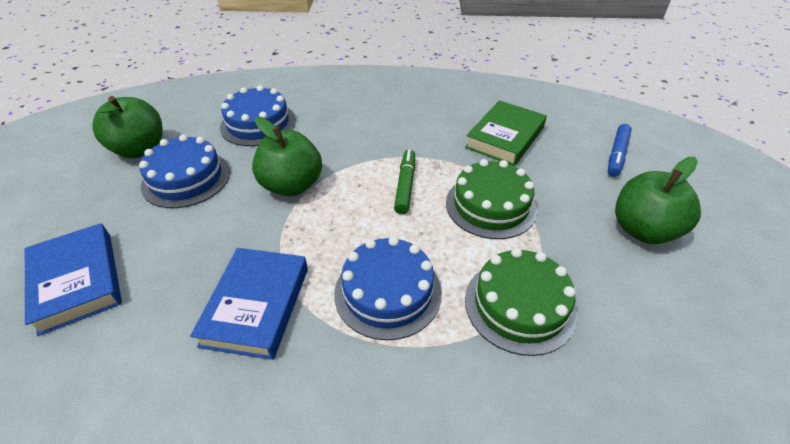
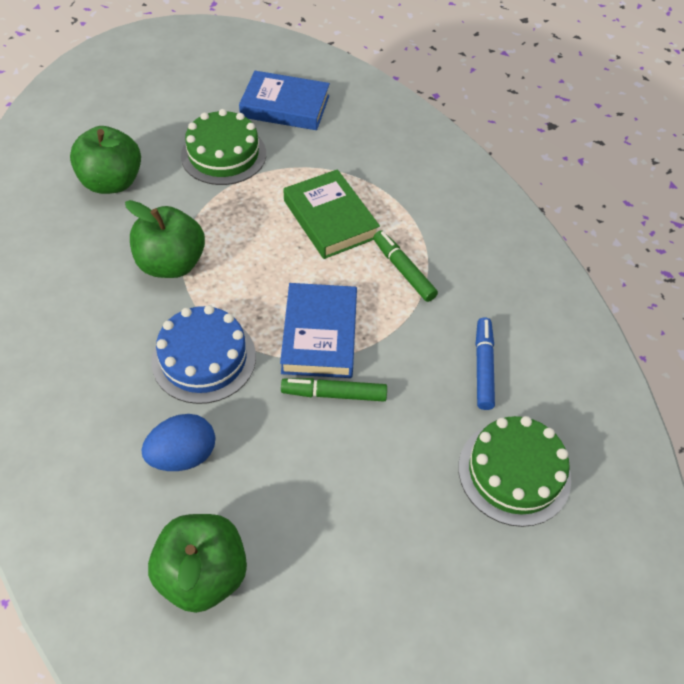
blue cake: [139,135,230,208] [220,85,296,146] [334,236,442,340] = 3 -> [151,305,256,404] = 1
blue egg: none = 0 -> [141,414,215,471] = 1
green marker: [394,149,415,214] = 1 -> [281,378,387,401] [373,230,438,302] = 2

